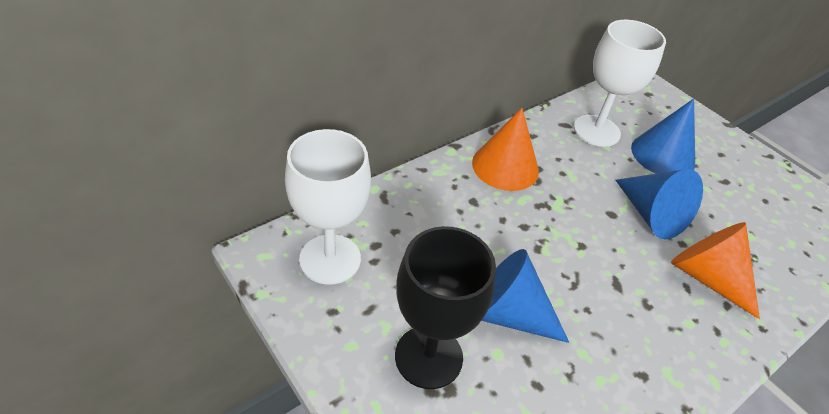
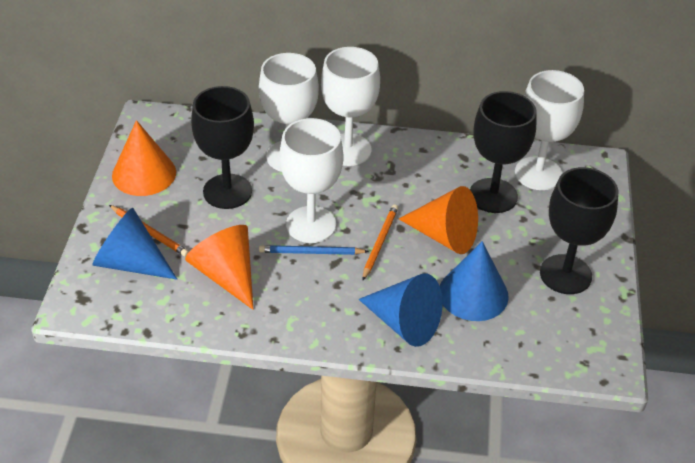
black goblet: [395,226,496,389] = 1 -> [191,86,254,209] [470,91,536,213] [540,167,619,294] = 3
blue pencil: none = 0 -> [259,245,369,255] = 1
orange cone: [472,108,539,191] [671,222,760,319] = 2 -> [112,120,176,196] [185,225,254,310] [399,186,478,254] = 3
orange pencil: none = 0 -> [109,205,189,257] [362,204,398,281] = 2
white goblet: [285,129,371,285] [574,20,666,147] = 2 -> [259,53,319,172] [279,118,343,243] [321,47,380,166] [515,70,584,190] = 4

